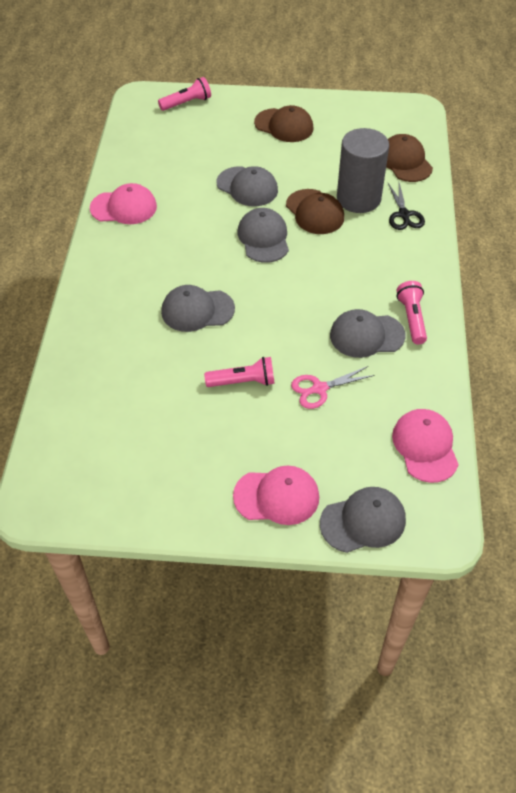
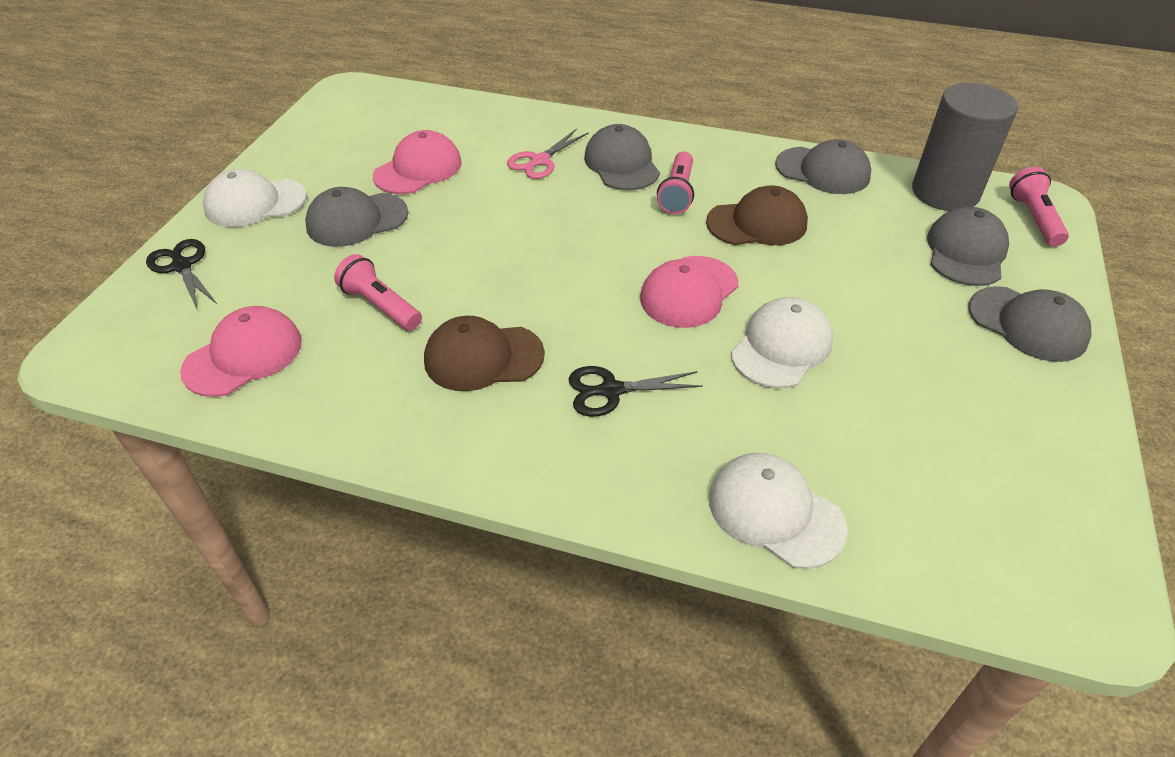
black scissors: [388,183,425,230] = 1 -> [146,239,217,309] [569,366,703,417] = 2
brown cap: [254,105,314,142] [286,189,344,234] [386,134,433,182] = 3 -> [424,316,545,391] [706,185,808,245] = 2
white cap: none = 0 -> [203,169,307,227] [709,453,847,569] [731,297,833,388] = 3

